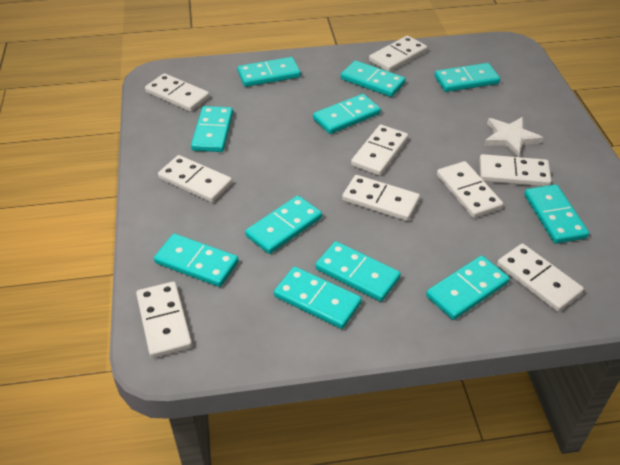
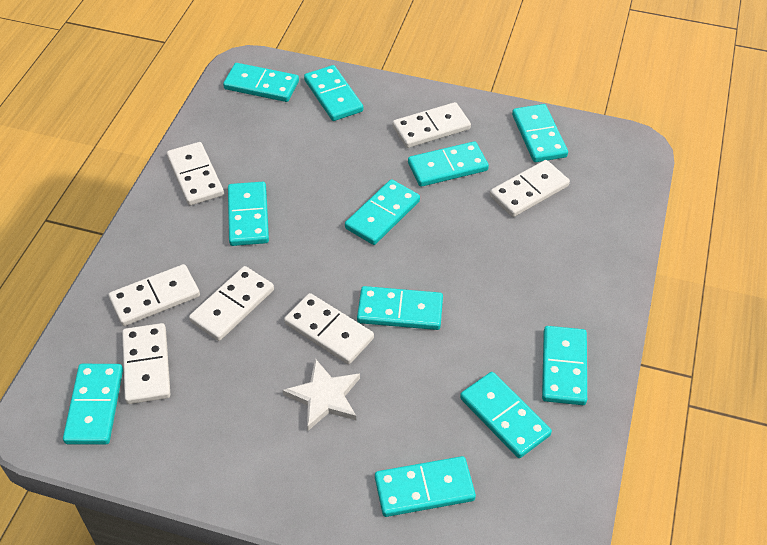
white domino: [136,282,192,358] [145,73,210,112] [158,155,232,203] [342,175,420,221] [351,125,408,176] [369,36,427,72] [437,161,503,218] [479,154,552,186] [497,243,584,312] = 9 -> [109,264,200,326] [122,323,171,404] [167,142,224,205] [189,266,274,341] [284,293,374,364] [393,102,471,148] [490,160,570,217] = 7

